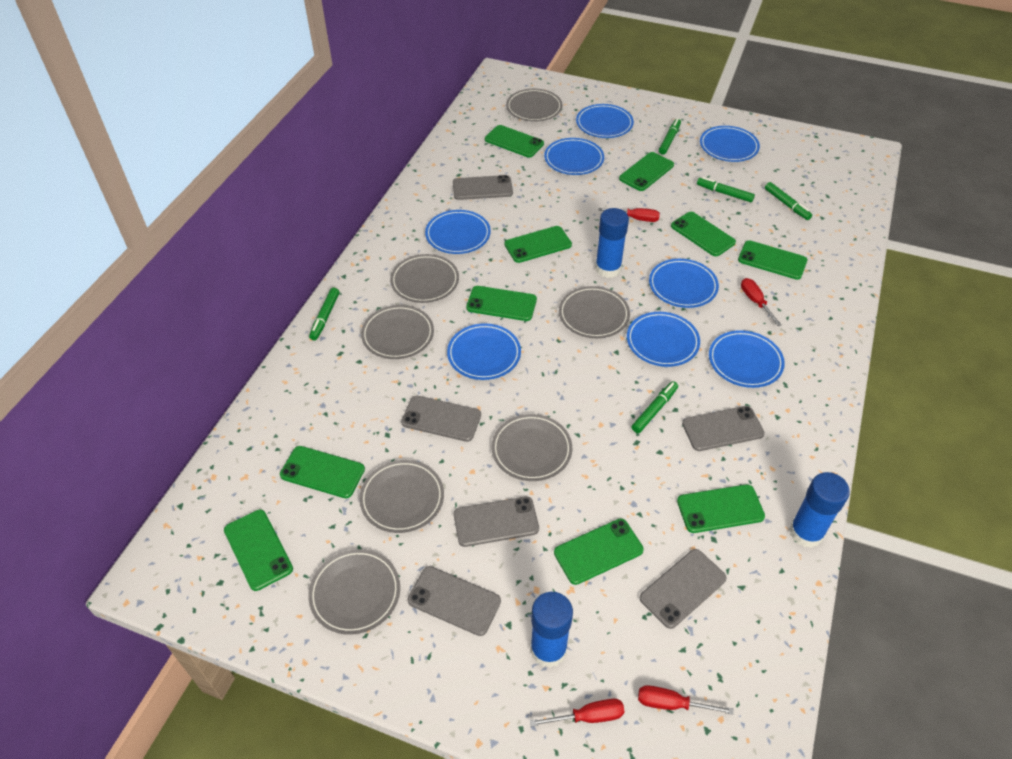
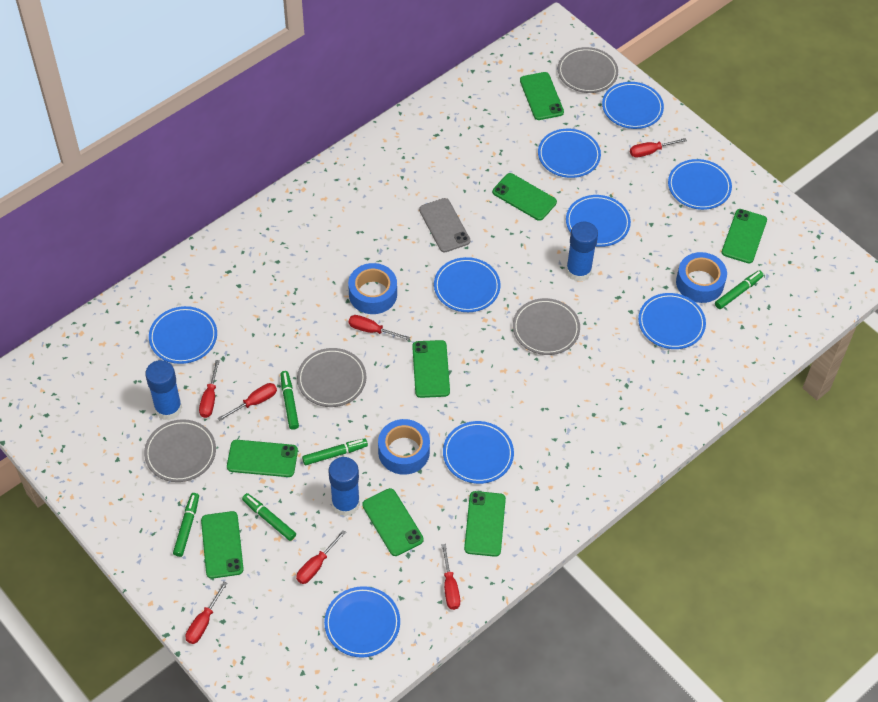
blue plate: [425,210,491,254] [447,323,521,380] [544,138,604,175] [576,104,634,138] [627,312,700,367] [649,259,719,308] [700,126,760,162] [709,330,785,388] = 8 -> [149,306,217,364] [324,586,400,658] [434,257,500,312] [443,421,514,484] [538,129,601,178] [566,195,631,247] [602,82,664,129] [638,293,706,349] [668,159,732,210] = 9
blue tape: none = 0 -> [348,263,397,314] [378,419,430,475] [676,252,727,303] = 3
green phone: [224,509,293,591] [280,446,365,498] [466,286,537,321] [485,125,544,158] [505,226,572,263] [554,519,644,585] [619,152,674,191] [671,212,736,256] [677,484,765,533] [738,240,807,280] = 10 -> [201,511,244,579] [227,440,298,477] [362,488,424,556] [412,340,450,398] [464,491,506,557] [493,173,557,221] [520,72,564,120] [722,209,767,263] = 8
grey phone: [401,396,481,442] [408,566,501,636] [453,175,513,200] [454,497,539,547] [640,549,727,629] [682,406,765,451] = 6 -> [419,198,470,252] = 1
grey plate: [308,549,400,635] [359,460,444,533] [361,305,434,359] [390,254,459,303] [492,414,572,481] [506,89,562,121] [559,286,630,338] = 7 -> [144,419,216,482] [297,348,366,407] [513,298,580,355] [558,47,618,93] = 4
red screwdriver: [530,699,625,727] [599,208,660,222] [638,685,734,715] [741,278,782,327] = 4 -> [186,582,228,644] [199,360,220,418] [218,383,277,421] [296,530,346,584] [349,315,410,340] [441,544,460,610] [630,138,687,158] = 7

